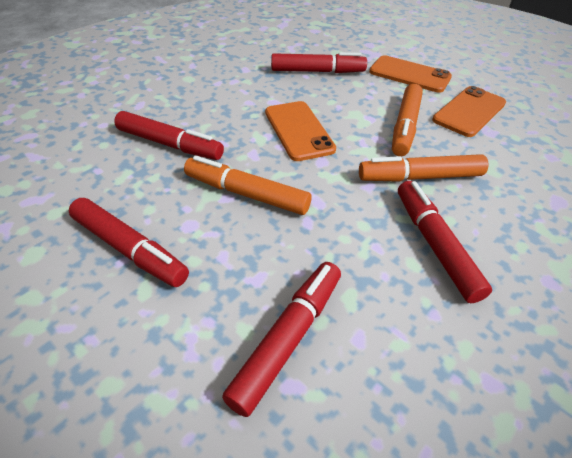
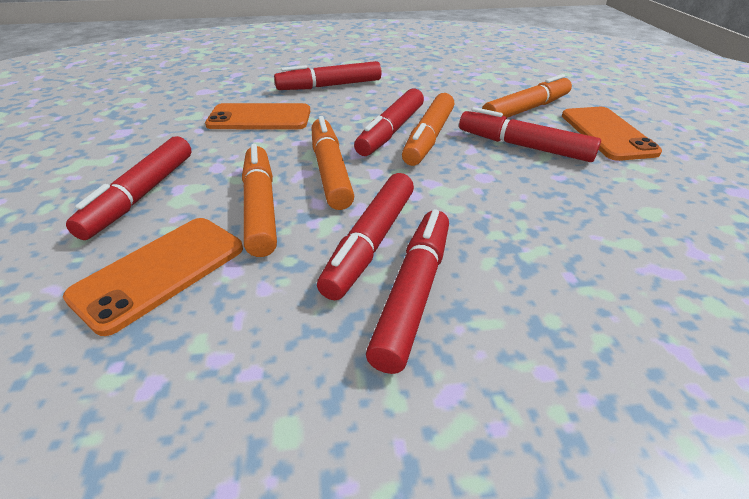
orange marker: [184,156,311,215] [359,154,489,182] [392,84,423,156] = 3 -> [242,144,277,257] [311,116,354,210] [402,93,454,166] [482,74,572,118] = 4
red marker: [69,198,189,287] [114,111,224,160] [222,262,341,417] [271,52,367,73] [398,181,492,303] = 5 -> [66,136,191,240] [274,61,382,90] [317,173,414,300] [354,88,424,156] [366,209,449,374] [459,107,601,162] = 6

